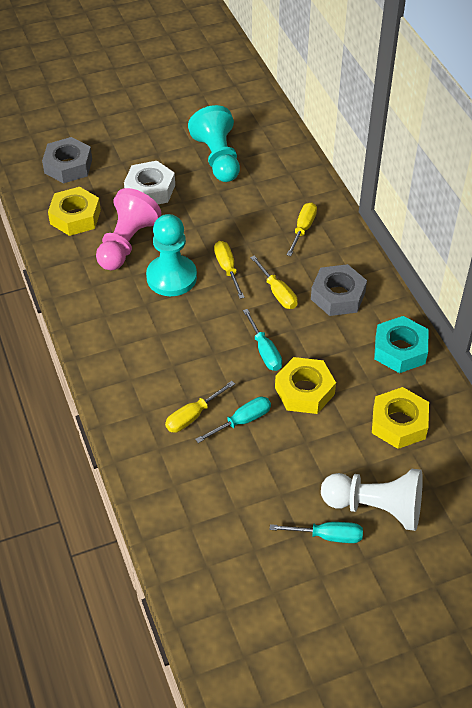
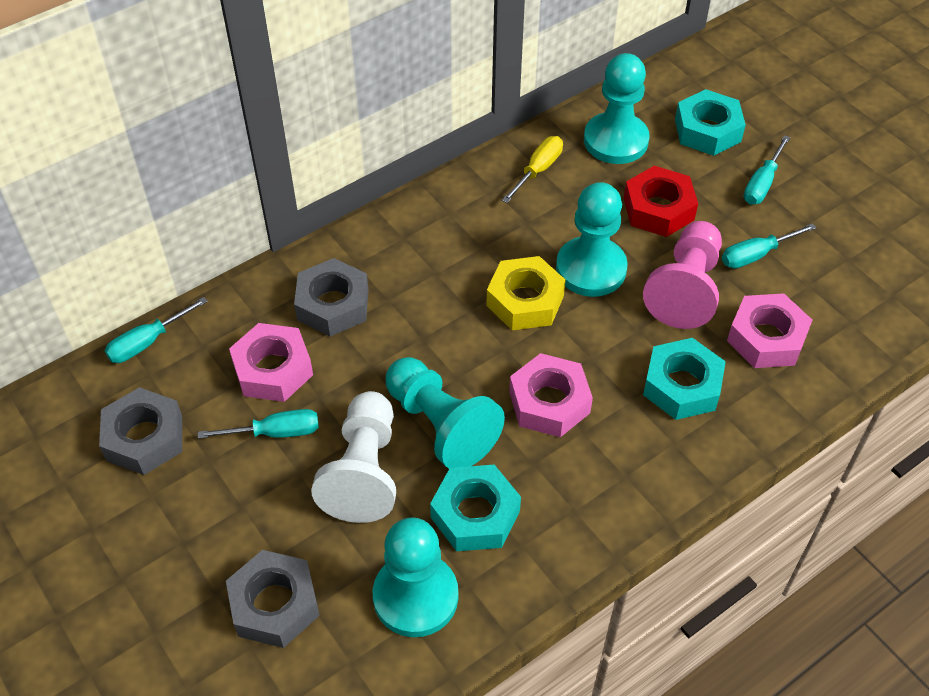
grey nut: [42,137,92,183] [311,264,367,316] = 2 -> [99,387,182,475] [226,550,320,648] [294,258,368,337] = 3
pink nut: none = 0 -> [229,323,313,402] [509,353,593,437] [727,293,812,368] = 3
red nut: none = 0 -> [624,166,698,237] = 1
turquoise nut: [374,316,429,373] = 1 -> [430,465,521,551] [643,338,726,420] [675,89,746,156] = 3
turquoise pawn: [146,214,197,296] [188,105,240,182] = 2 -> [373,518,458,637] [386,357,505,468] [556,182,628,297] [584,53,650,164] = 4
turquoise screwdriver: [195,397,271,443] [243,309,282,371] [270,522,363,543] = 3 -> [105,297,208,363] [198,409,319,439] [722,223,817,269] [744,135,790,205] = 4
white nut: [124,161,175,204] = 1 -> none = 0
yellow nut: [48,187,101,236] [275,357,336,414] [372,387,429,449] = 3 -> [486,256,566,330] = 1
yellow screwdriver: [165,381,235,433] [214,241,245,299] [250,255,298,309] [287,202,317,256] = 4 -> [502,136,563,203] = 1

